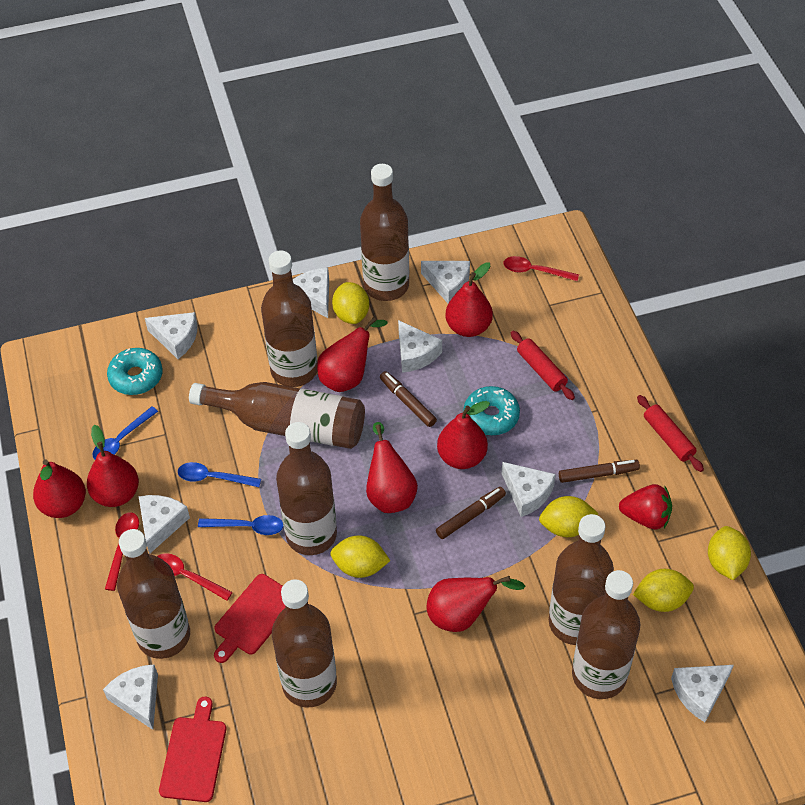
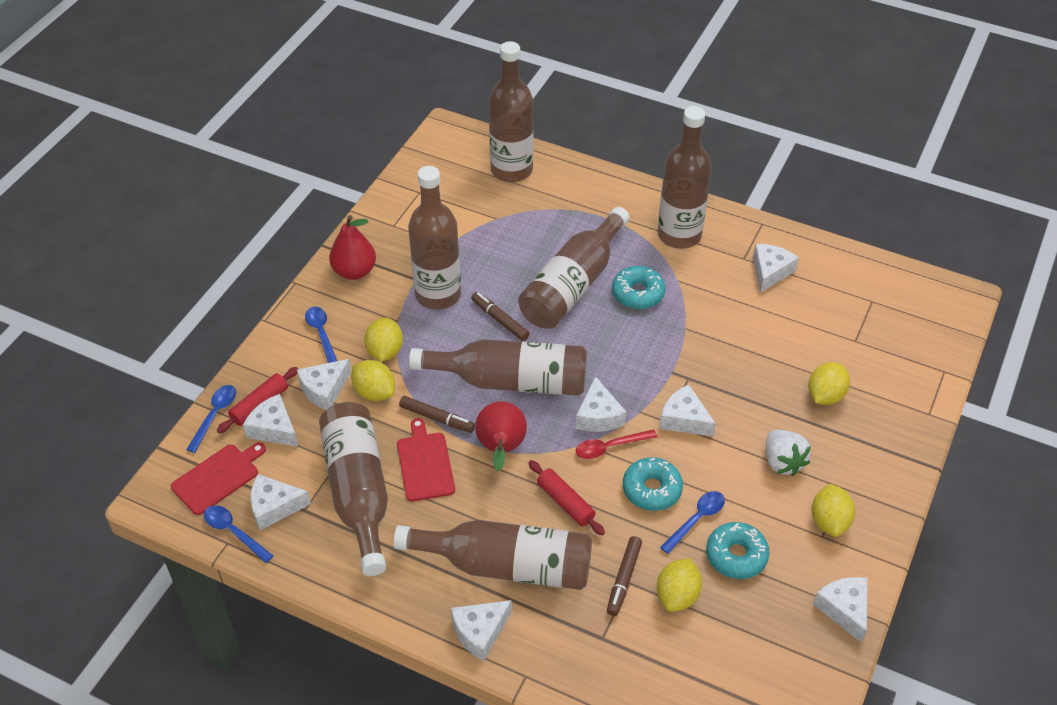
blue spoon: [92,406,158,460] [178,462,261,487] [198,515,284,535] = 3 -> [186,385,236,453] [204,505,273,563] [305,307,337,363] [660,491,725,554] = 4
brown bottle: [117,529,190,659] [189,382,365,449] [261,250,317,387] [272,579,337,708] [276,422,337,555] [360,164,409,301] [549,514,614,645] [572,570,640,699] = 8 -> [319,402,388,576] [393,520,592,590] [408,166,461,310] [409,339,587,396] [489,41,533,182] [518,207,630,329] [658,106,712,249] = 7
red pear: [33,459,86,518] [87,425,139,507] [317,317,388,392] [366,422,418,513] [427,576,525,632] [437,401,490,469] [445,262,493,337] = 7 -> [329,215,376,280] [475,401,527,471] = 2
red spoon: [105,512,139,591] [157,553,233,601] [503,256,579,281] = 3 -> [575,429,657,459] = 1
red strawberry: [619,484,672,529] = 1 -> none = 0
turquoise donut: [107,348,163,395] [464,386,520,435] = 2 -> [612,266,666,309] [623,457,683,511] [706,522,770,579] = 3
white strawberry: none = 0 -> [766,429,811,476] = 1

